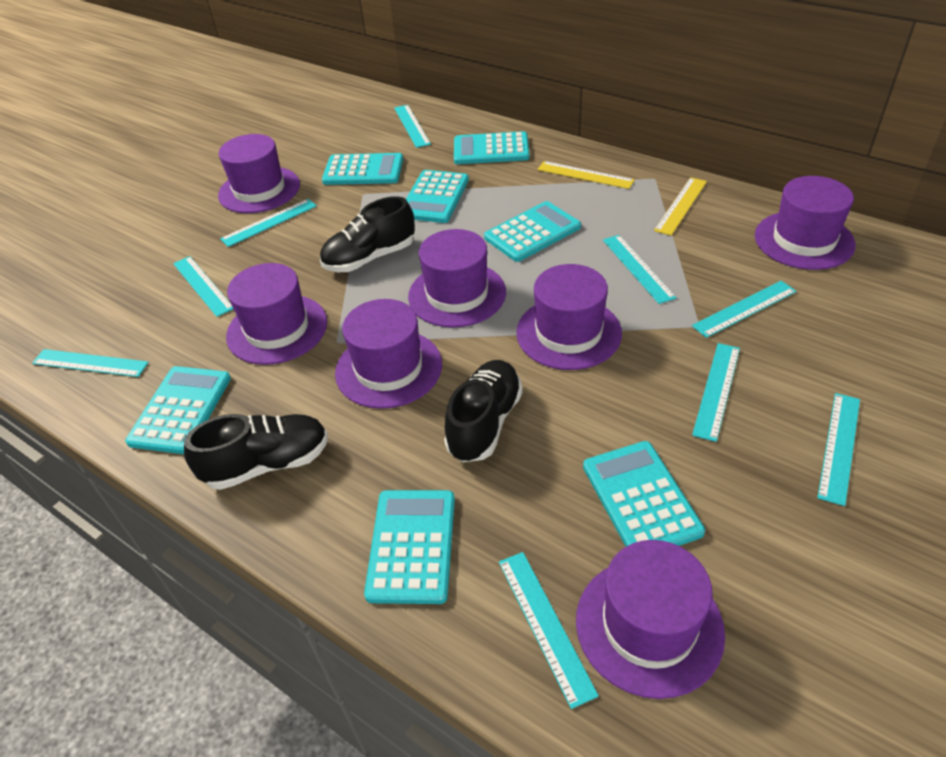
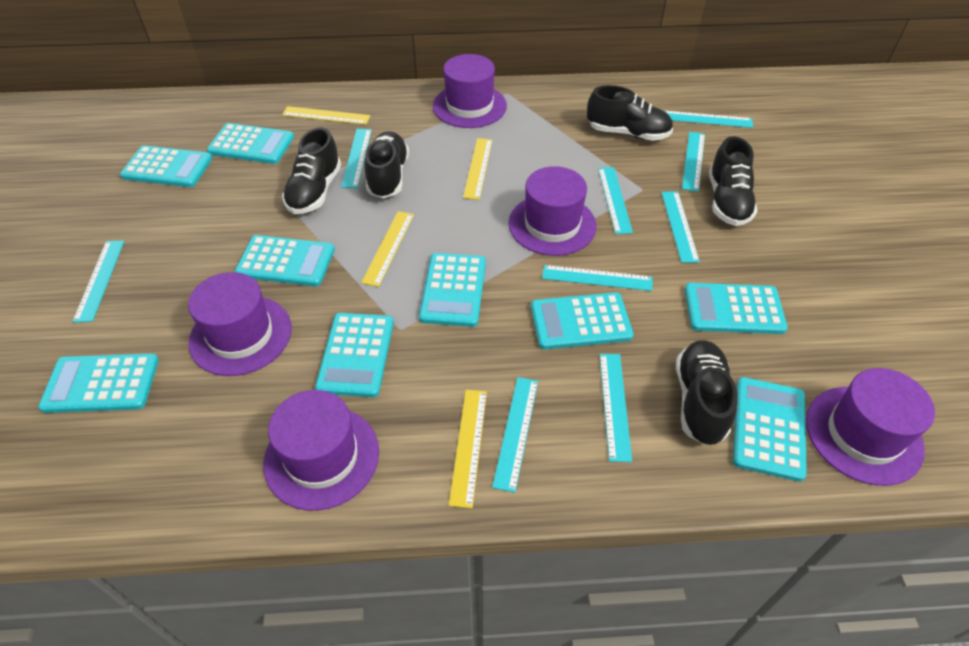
black shoe: [184,414,328,490] [320,196,415,272] [444,360,523,462] = 3 -> [282,128,341,214] [365,131,409,198] [587,85,673,141] [676,340,738,446] [709,136,757,226] = 5
purple hat: [218,134,300,213] [226,263,327,365] [335,299,442,409] [408,229,506,327] [516,264,622,370] [576,540,725,699] [755,176,856,270] = 7 -> [188,272,292,376] [263,390,379,511] [433,54,507,128] [509,166,597,256] [806,368,935,486] = 5
turquoise calculator: [125,366,231,454] [322,153,403,185] [364,490,455,604] [406,170,469,223] [454,131,530,164] [484,201,581,262] [583,441,705,546] = 7 -> [38,353,159,413] [120,145,213,187] [207,123,294,164] [235,235,335,286] [315,313,394,397] [419,253,486,327] [531,292,634,349] [685,283,788,334] [733,377,807,482] = 9
yellow ruler: [537,161,635,189] [654,177,707,236] = 2 -> [282,106,370,125] [361,211,414,287] [449,390,487,508] [463,138,492,200] = 4

